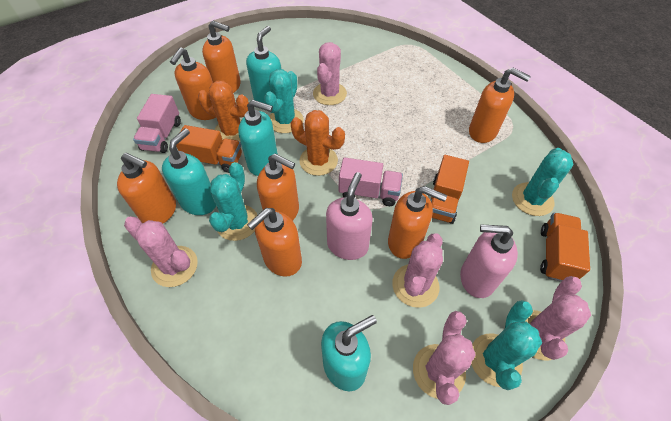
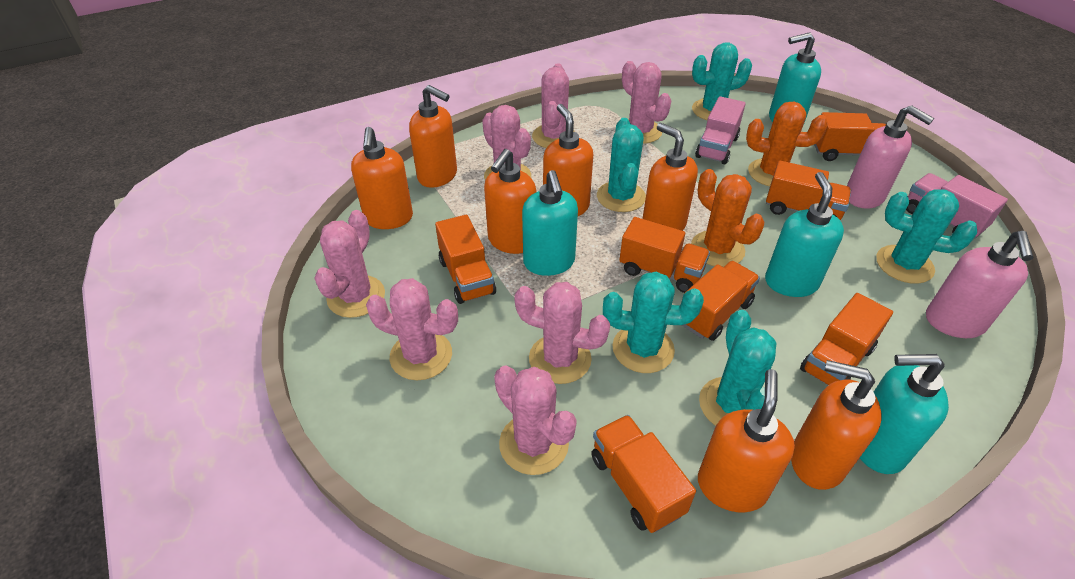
orange truck: [176,125,242,173] [431,155,469,224] [540,213,590,282] = 3 -> [435,215,496,304] [591,415,696,533] [619,217,710,293] [682,261,760,341] [766,161,851,220] [800,293,893,385] [814,112,886,161] = 7
pink cactus: [124,217,198,287] [313,42,347,105] [392,233,443,308] [413,311,476,405] [526,276,591,360] = 5 -> [314,210,385,318] [366,278,458,380] [482,105,531,180] [494,366,577,475] [514,282,610,384] [532,63,575,148] [622,61,672,144] = 7
turquoise cactus: [209,162,257,241] [264,69,303,133] [471,300,542,390] [512,148,573,216] = 4 -> [597,118,646,212] [603,272,704,373] [692,42,752,120] [699,310,776,426] [876,189,977,284] = 5

